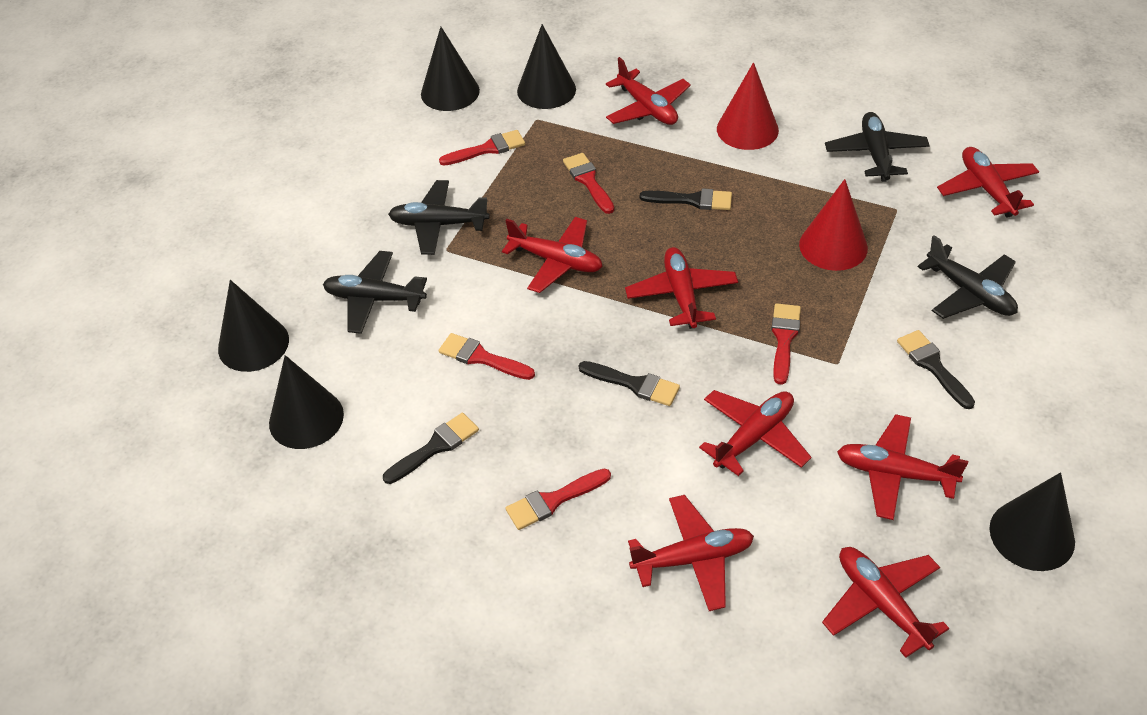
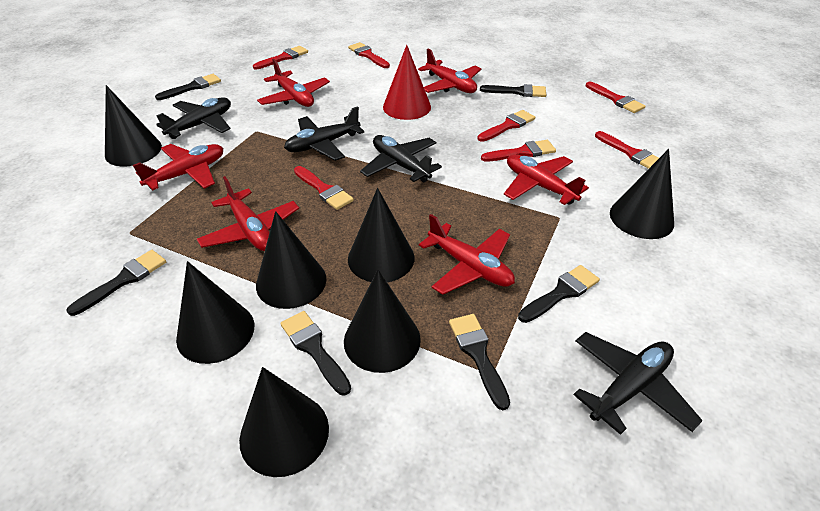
black brush: [383,413,479,484] [579,361,680,406] [640,188,732,210] [897,330,975,409] = 4 -> [66,250,166,316] [155,74,221,100] [280,311,351,396] [449,314,510,410] [480,84,546,97] [518,265,600,323] = 6
black cone: [218,280,289,372] [269,355,344,449] [421,27,480,111] [517,24,576,109] [989,472,1075,571] = 5 -> [105,85,162,166] [176,261,254,364] [239,367,329,477] [256,211,326,309] [344,270,421,373] [348,188,415,282] [610,149,674,239] = 7
red brush: [439,130,525,166] [439,333,535,380] [505,468,611,530] [563,153,614,214] [771,303,801,385] = 5 -> [253,46,308,70] [294,166,354,210] [348,42,390,68] [477,110,535,142] [481,140,556,162] [586,82,646,113] [595,131,659,169] = 7
red cone: [717,62,779,150] [799,179,868,271] = 2 -> [383,45,431,120] = 1
red plane: [502,217,603,293] [606,57,691,125] [625,247,738,329] [628,495,754,611] [699,390,811,476] [822,547,949,658] [837,414,968,520] [937,147,1039,218] = 8 -> [133,144,223,190] [197,176,299,251] [257,59,330,107] [418,49,481,93] [419,214,515,295] [504,154,589,205] = 6

